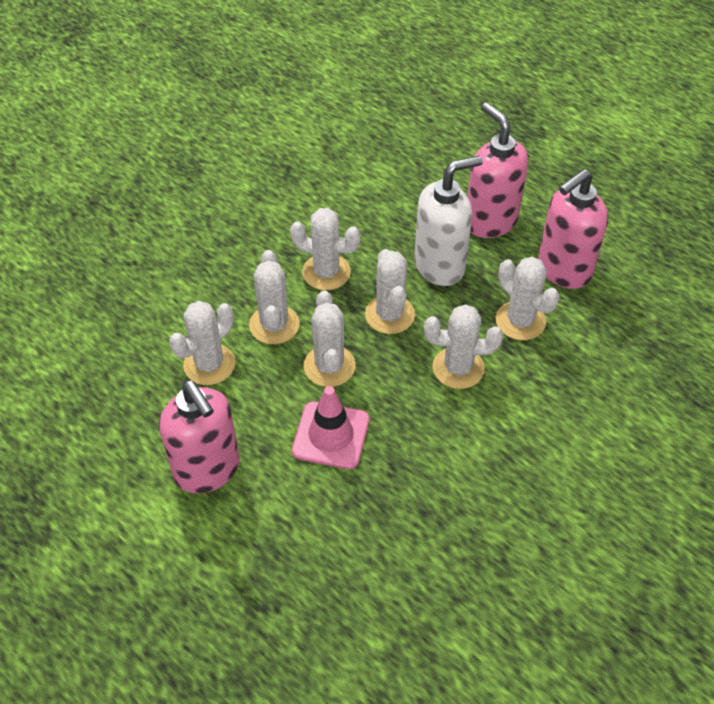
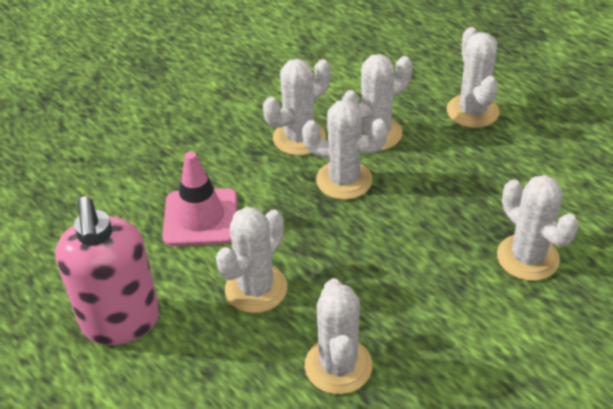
pink soap dispenser: [159,380,240,494] [467,103,528,238] [538,169,608,289] = 3 -> [55,197,160,345] = 1
white soap dispenser: [414,156,483,286] = 1 -> none = 0

